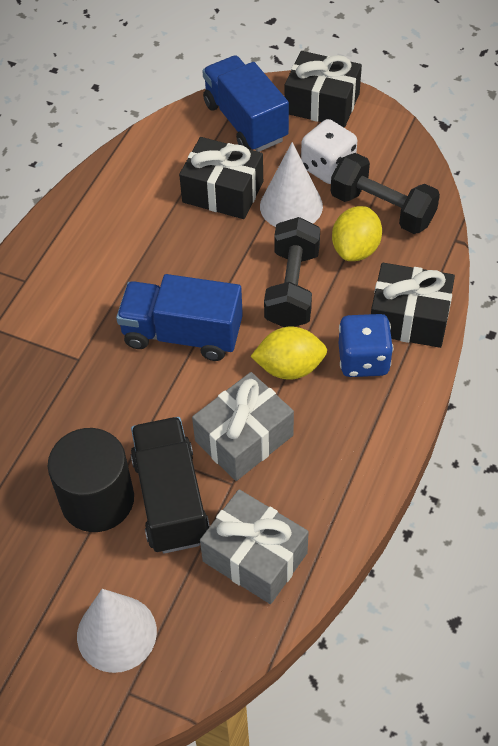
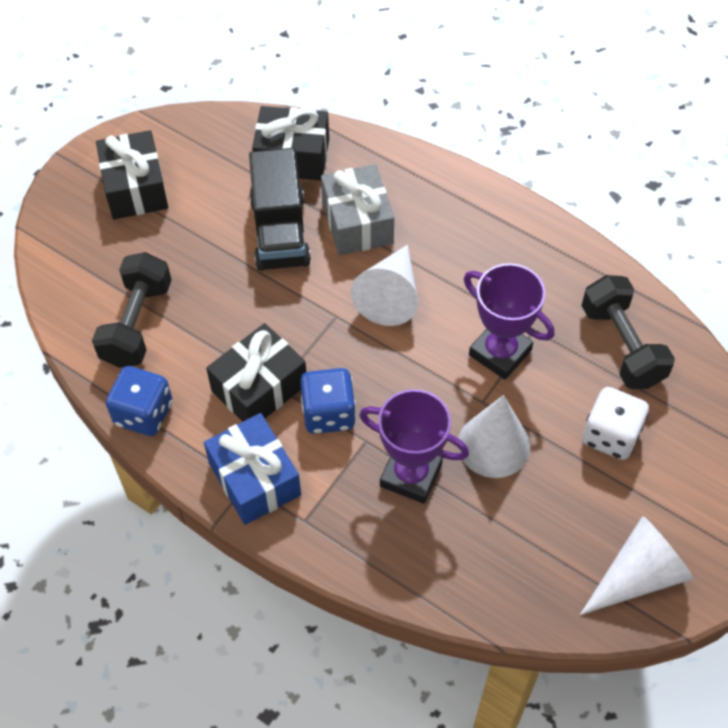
black cylinder: [48,428,134,532] = 1 -> none = 0
blue dice: [339,314,393,377] = 1 -> [106,366,173,436] [300,368,356,434] = 2
blue gift: none = 0 -> [204,413,301,525] = 1
blue truck: [116,274,243,361] [202,55,289,152] = 2 -> none = 0
grey gift: [192,372,294,481] [200,489,309,604] = 2 -> [321,164,394,255] = 1
purple trophy: none = 0 -> [359,389,469,504] [464,263,554,379] = 2
white cone: [77,589,157,673] [260,142,323,227] = 2 -> [351,245,418,326] [458,395,530,478] [580,516,694,615] = 3
yellow lemon: [250,327,327,380] [332,206,382,261] = 2 -> none = 0

